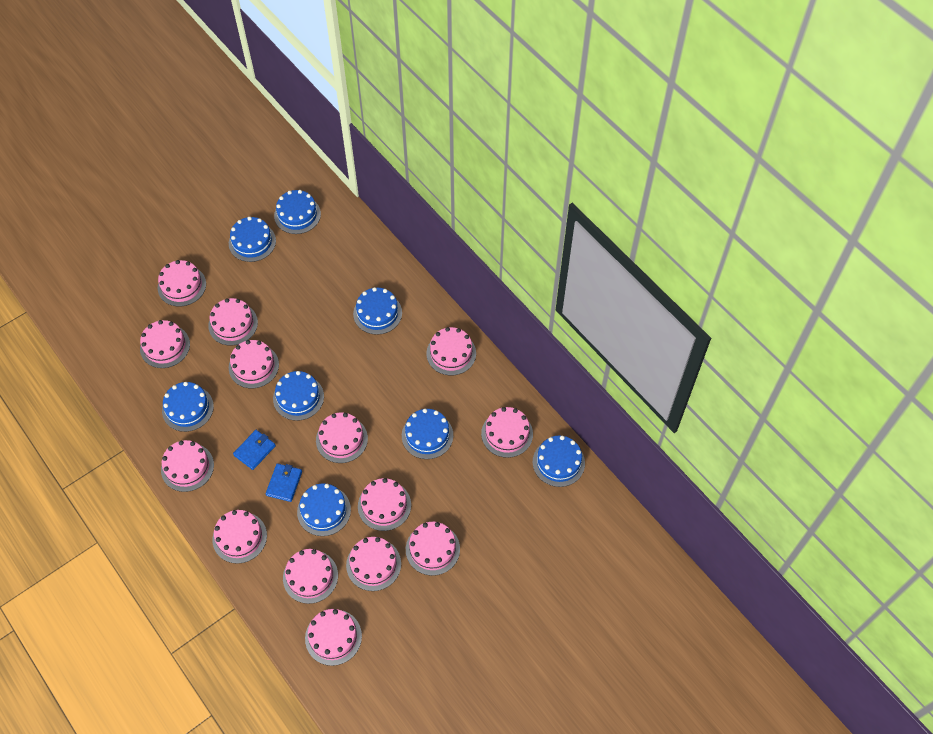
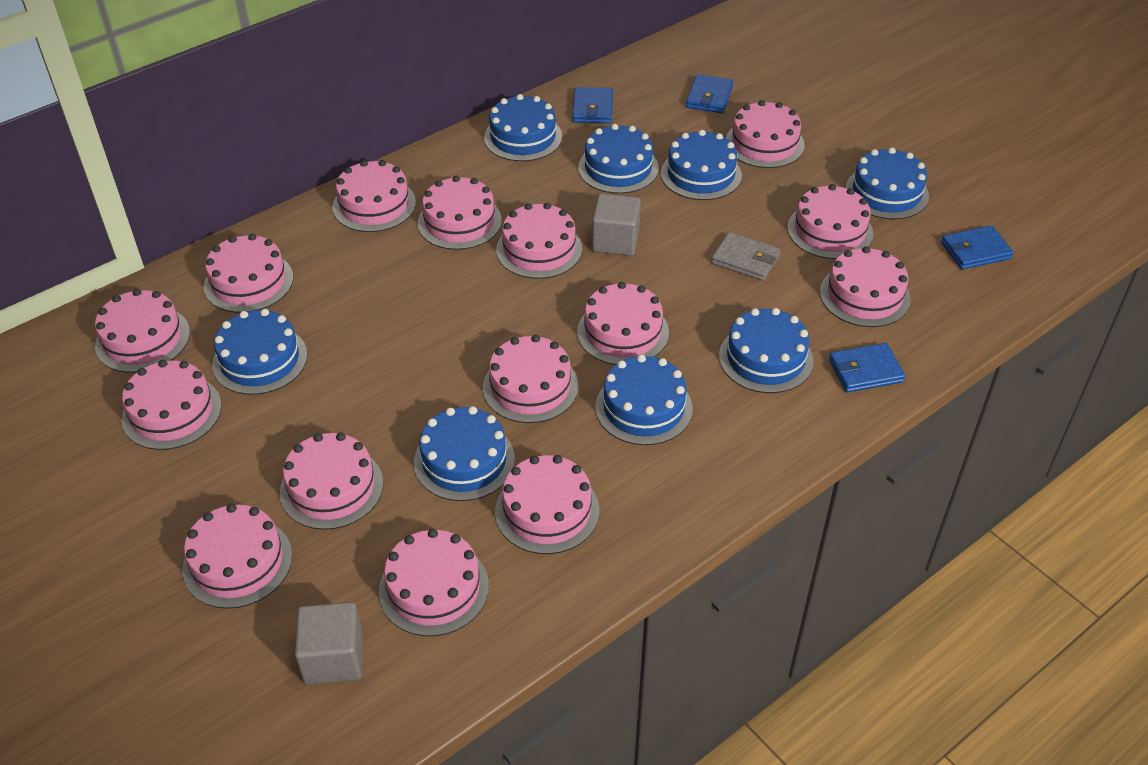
blue wallet: [233,430,276,470] [266,463,302,502] = 2 -> [572,87,613,123] [686,74,733,113] [829,343,905,393] [941,226,1014,269] = 4
grey cube: none = 0 -> [295,602,362,684] [592,194,641,256] = 2
grey wallet: none = 0 -> [711,232,780,281] = 1
pink cake: [140,320,190,368] [158,260,206,307] [161,440,214,492] [208,298,258,346] [212,510,267,564] [229,340,279,388] [283,549,338,604] [305,609,362,666] [316,413,368,463] [346,537,401,591] [358,478,411,531] [406,522,460,576] [426,327,476,375] [481,407,533,458] = 14 -> [95,289,190,373] [122,360,222,450] [182,504,292,609] [204,234,293,313] [280,433,383,530] [333,160,416,232] [379,529,489,636] [418,175,502,250] [483,335,578,423] [495,455,599,554] [496,203,582,279] [577,282,669,365] [726,100,805,168] [788,184,873,259] [820,246,911,327] = 15

